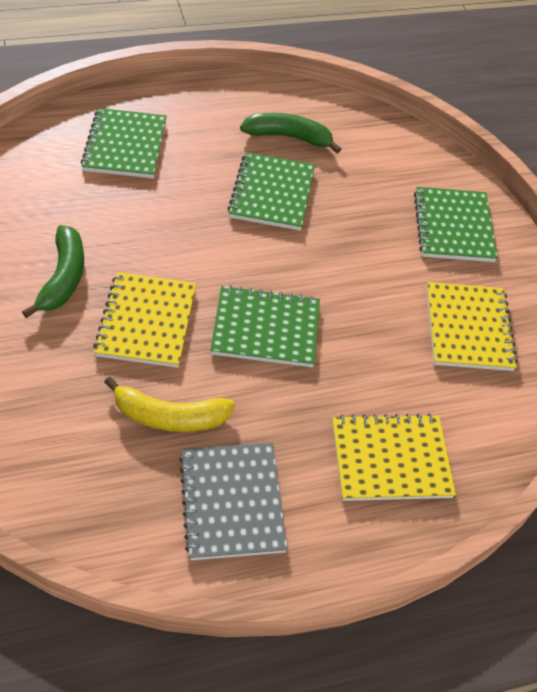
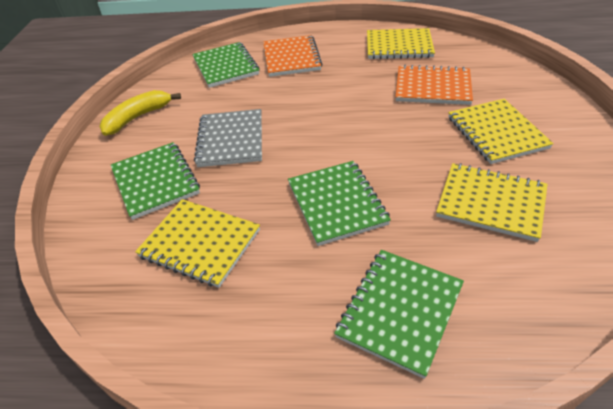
green banana: [22,225,84,318] [240,113,341,153] = 2 -> none = 0
orange notebook: none = 0 -> [263,35,322,77] [395,65,473,105] = 2
yellow notebook: [93,272,196,368] [332,413,456,501] [427,282,518,371] = 3 -> [135,199,260,288] [367,28,435,59] [436,163,548,242] [448,99,554,164] = 4

